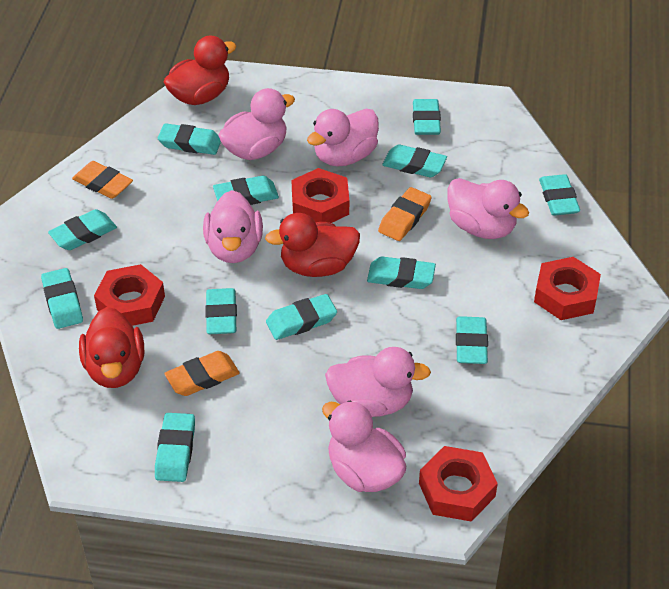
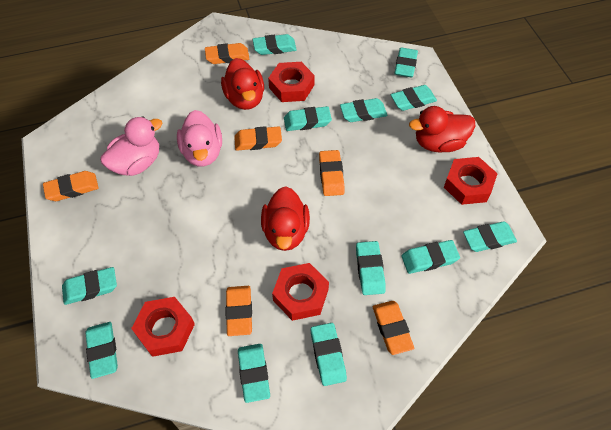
orange eraser: [72,161,133,199] [164,351,240,396] [378,187,432,241] = 3 -> [43,171,99,201] [205,43,249,64] [226,286,252,336] [234,126,282,151] [319,150,345,196] [373,301,414,355] = 6
pink duck: [203,190,263,263] [218,88,295,160] [307,109,379,166] [322,401,406,492] [325,347,431,417] [447,178,529,239] = 6 -> [100,116,162,176] [177,110,222,167] = 2

